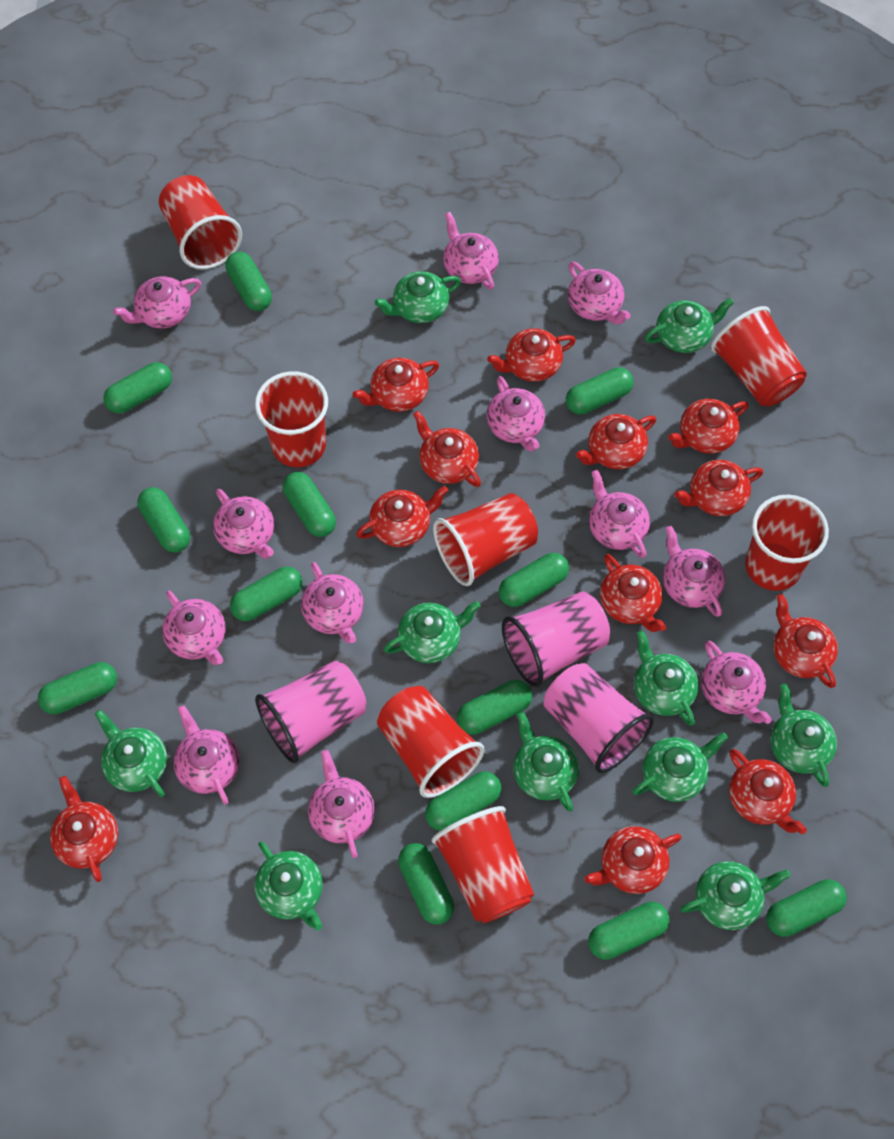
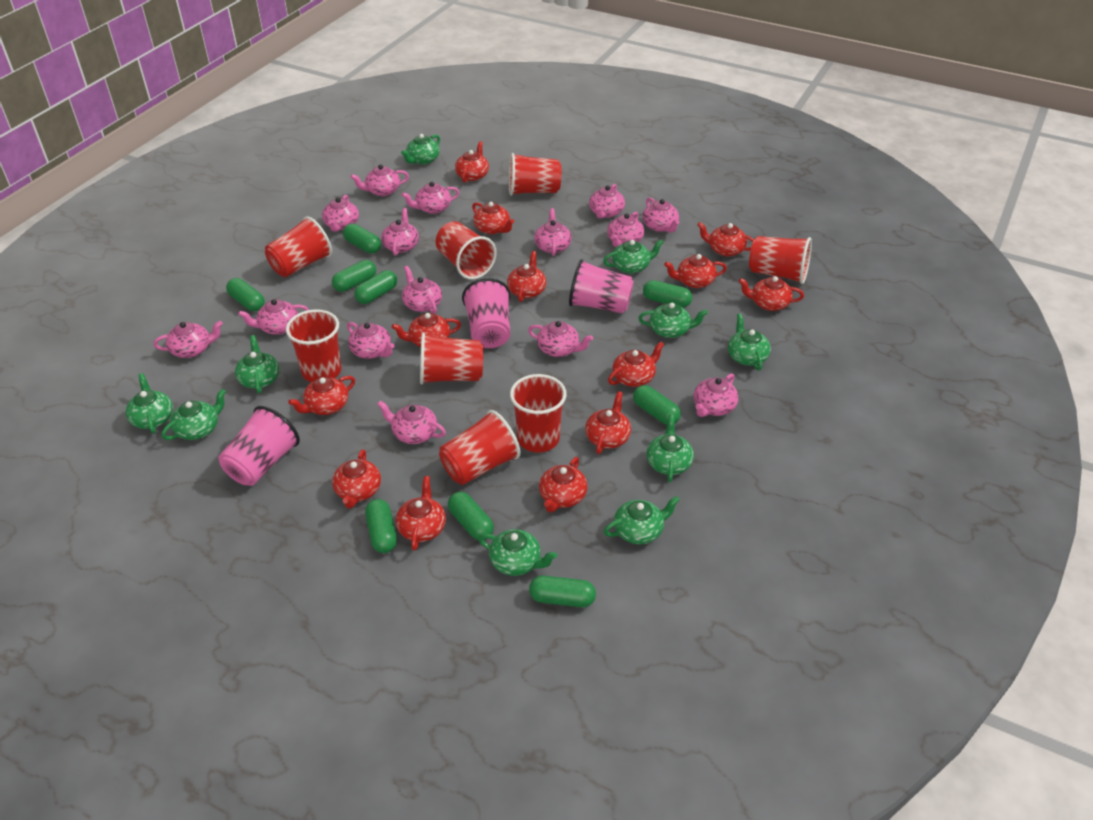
green capsule: [38,662,117,715] [103,362,172,413] [138,487,190,553] [225,252,272,311] [230,567,303,621] [283,472,336,537] [398,843,454,925] [425,771,502,831] [457,680,532,735] [499,553,569,607] [566,367,634,415] [588,902,670,960] [766,879,847,937] = 13 -> [226,278,264,311] [332,260,376,292] [343,224,381,253] [354,270,397,304] [365,499,397,553] [448,492,494,540] [529,576,596,607] [633,385,681,425] [643,280,692,308] = 9
pink teapot: [113,276,201,328] [162,590,226,665] [174,705,240,805] [213,489,274,559] [301,562,364,643] [308,750,375,858] [443,212,499,290] [486,376,545,452] [568,261,631,325] [589,470,650,558] [663,526,725,617] [701,641,772,724] = 12 -> [153,321,223,358] [238,299,309,335] [322,195,359,232] [347,322,394,359] [351,165,409,196] [377,401,446,444] [381,208,419,256] [402,182,460,214] [402,266,442,314] [528,321,593,357] [534,208,572,256] [589,184,625,219] [607,212,644,247] [642,198,680,233] [694,373,738,417] = 15
red cup: [159,175,242,269] [255,371,328,467] [377,686,485,798] [431,806,534,923] [433,493,538,586] [711,306,807,406] [745,495,829,591] = 7 -> [265,216,332,277] [286,309,341,382] [420,333,483,385] [436,221,497,280] [439,410,520,485] [509,153,561,196] [510,374,567,452] [749,236,812,284] = 8
red teapot: [50,776,118,882] [353,358,439,412] [356,486,448,547] [413,411,481,487] [487,328,576,382] [576,414,656,469] [584,826,682,894] [600,554,666,632] [668,399,748,454] [675,460,763,516] [729,749,807,834] [773,594,838,688] = 12 -> [288,376,355,415] [332,449,381,509] [392,313,461,347] [396,476,446,551] [455,141,489,182] [472,202,514,234] [507,251,546,302] [539,457,588,513] [585,391,631,454] [608,342,664,387] [664,254,727,288] [697,222,754,256] [738,276,804,311] = 13

